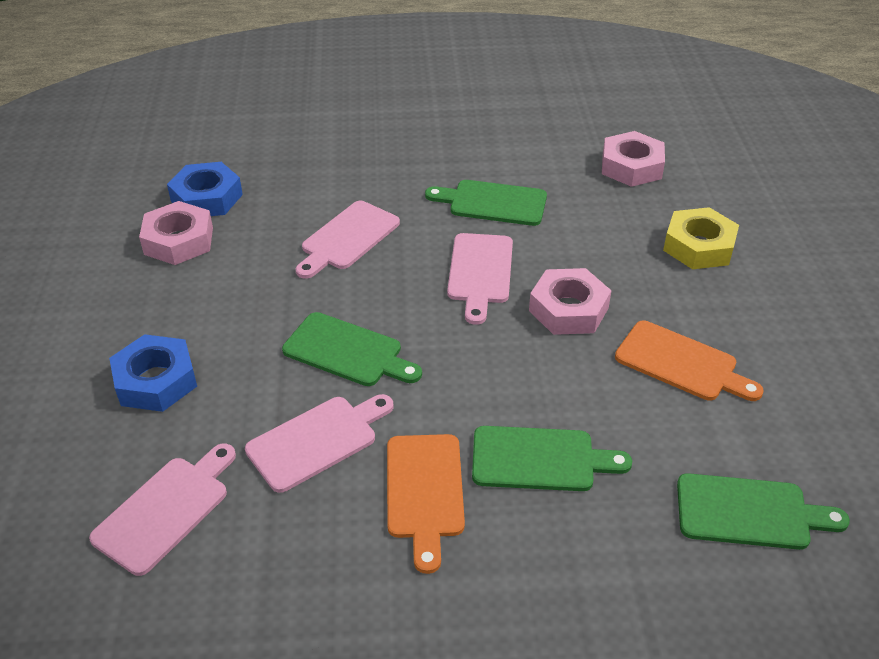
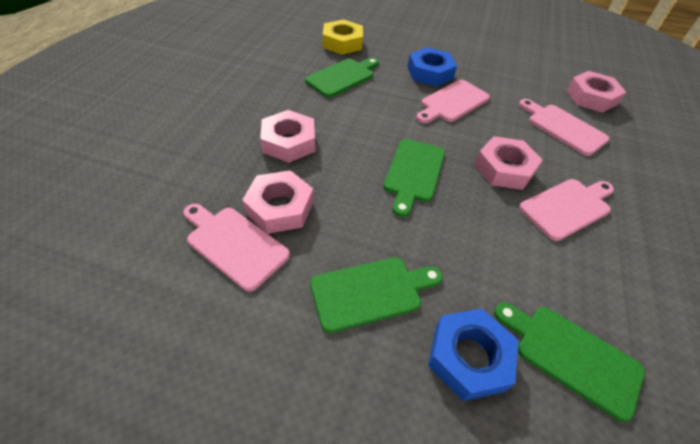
orange cutting board: [387,434,465,574] [615,321,764,401] = 2 -> none = 0
pink nut: [139,201,213,265] [529,268,612,335] [602,131,665,187] = 3 -> [242,170,314,234] [260,110,315,163] [474,136,543,190] [566,71,626,113] = 4

